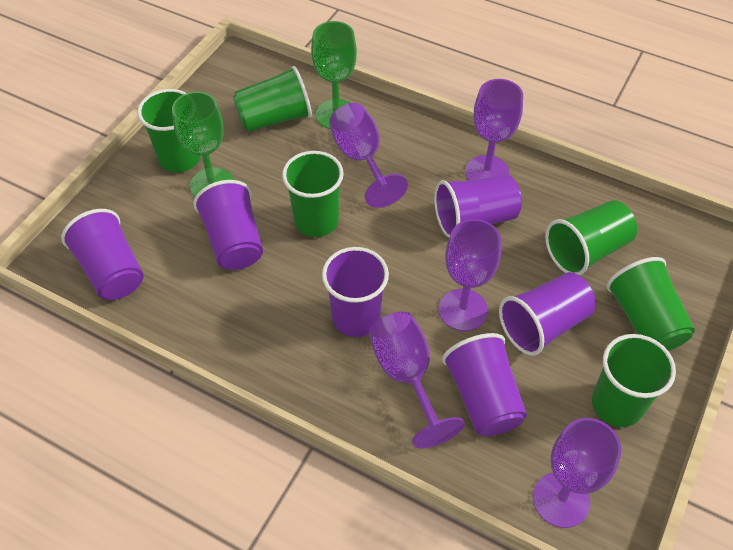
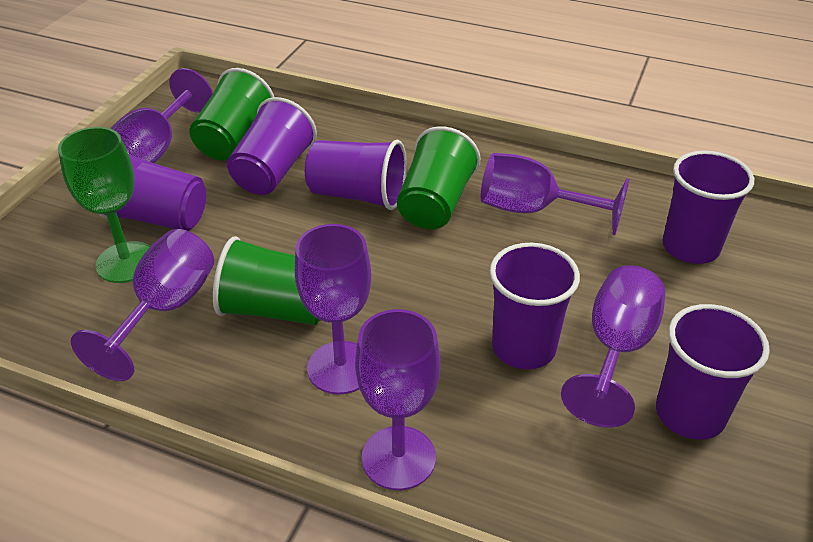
green cup: [137,89,200,172] [233,66,312,132] [282,151,344,237] [545,200,637,276] [592,334,676,427] [606,257,695,351] = 6 -> [189,68,274,160] [213,236,322,325] [397,126,480,229] = 3
green goblet: [172,92,234,197] [311,21,357,129] = 2 -> [58,127,151,283] = 1
purple goblet: [329,103,408,208] [369,312,465,448] [439,219,501,331] [465,79,523,180] [533,418,621,528] = 5 -> [71,229,214,381] [111,68,213,163] [295,224,371,395] [355,309,440,490] [481,153,629,235] [561,265,665,428] = 6

